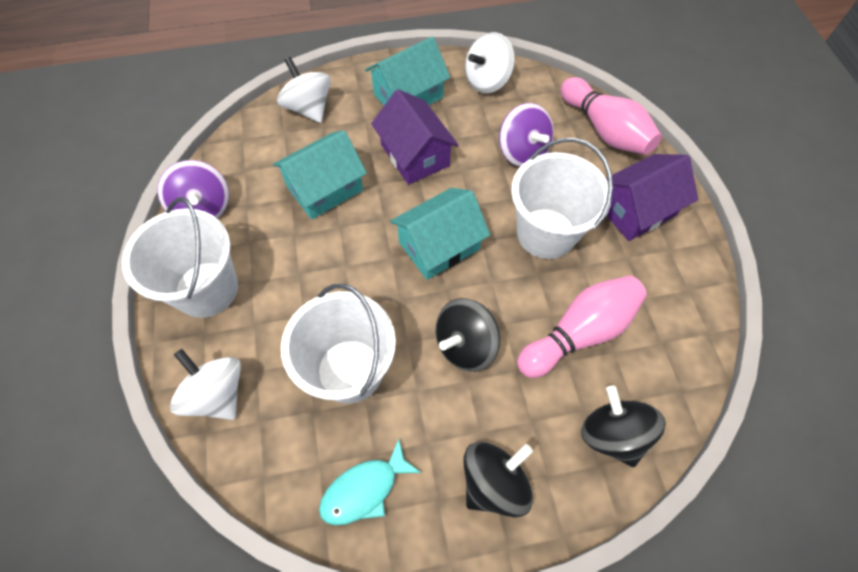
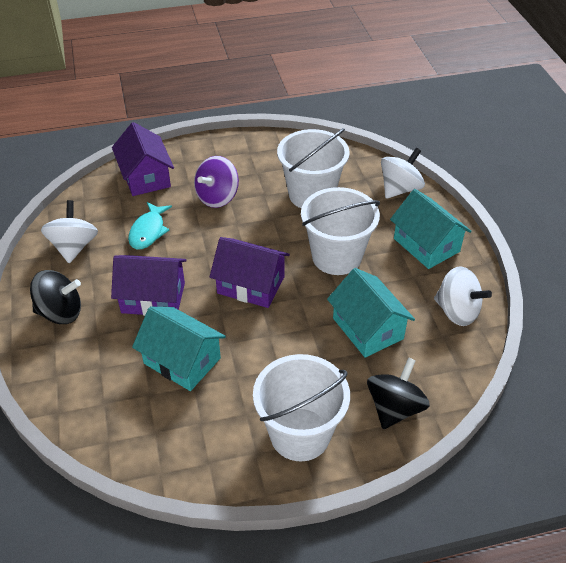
black spinning top: [435,298,501,372] [464,442,533,518] [581,385,666,467] = 3 -> [30,270,81,324] [367,357,430,429] = 2
pink bowling pin: [517,275,647,378] [561,77,662,155] = 2 -> none = 0
purple house: [371,89,459,185] [606,154,698,241] = 2 -> [111,255,187,316] [112,122,174,196] [210,237,290,308] = 3
purple spinning top: [157,160,229,219] [499,103,554,167] = 2 -> [194,156,239,208] = 1

